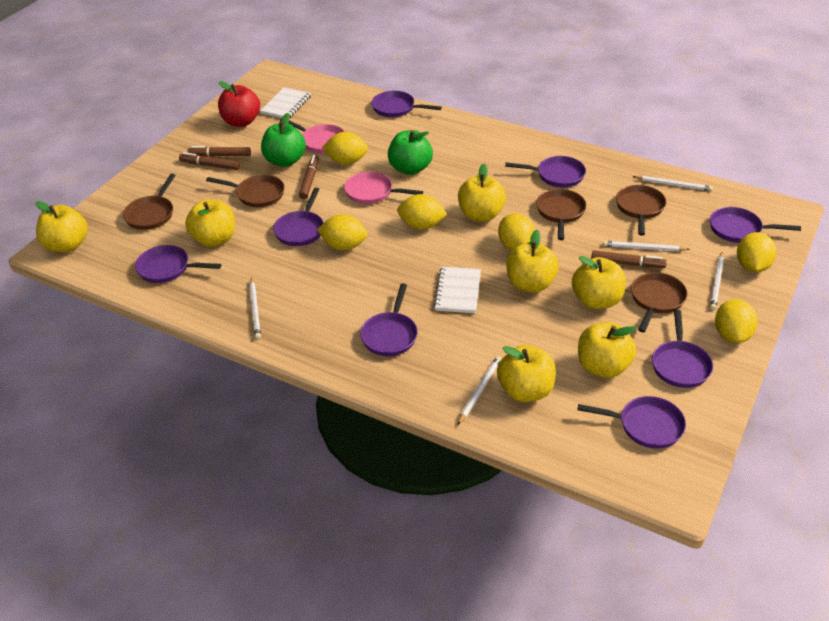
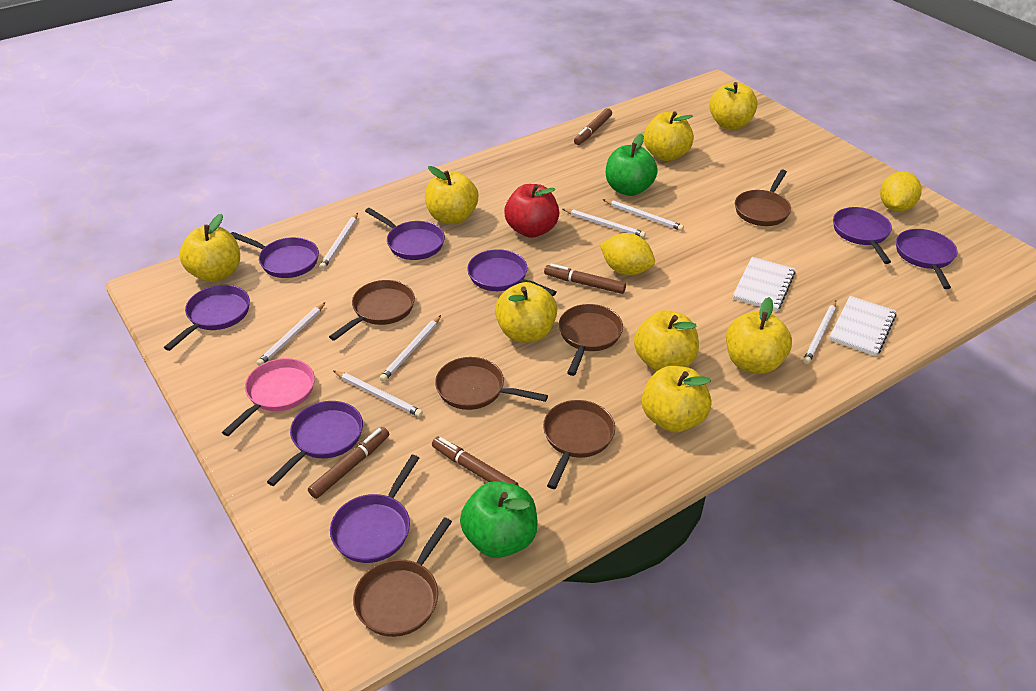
brown pan: [123,174,176,230] [206,175,285,207] [536,189,586,240] [616,185,666,236] [631,272,688,333] = 5 -> [329,280,415,341] [353,517,452,637] [435,357,548,410] [543,400,615,489] [559,304,623,376] [735,170,791,226] = 6
pink pan: [280,118,345,153] [344,171,423,204] = 2 -> [222,358,315,436] = 1
white pencil: [250,277,261,339] [458,356,501,425] [603,241,690,251] [632,176,713,191] [710,252,724,310] = 5 -> [256,302,326,366] [320,213,358,269] [334,371,423,417] [380,315,441,382] [563,209,646,238] [602,199,684,231] [803,301,836,364] = 7
yellow apple: [36,201,88,253] [185,199,235,247] [458,164,506,222] [497,345,556,402] [506,230,559,293] [572,256,626,309] [578,322,636,378] = 7 -> [180,214,240,282] [425,166,478,224] [495,282,557,342] [634,310,699,371] [641,366,712,432] [644,111,694,161] [709,82,758,130] [726,297,792,374] = 8
yellow lemon: [317,214,368,250] [322,132,368,164] [397,194,447,229] [498,213,535,250] [715,299,758,343] [737,232,776,272] = 6 -> [600,233,655,275] [880,171,922,212] = 2

